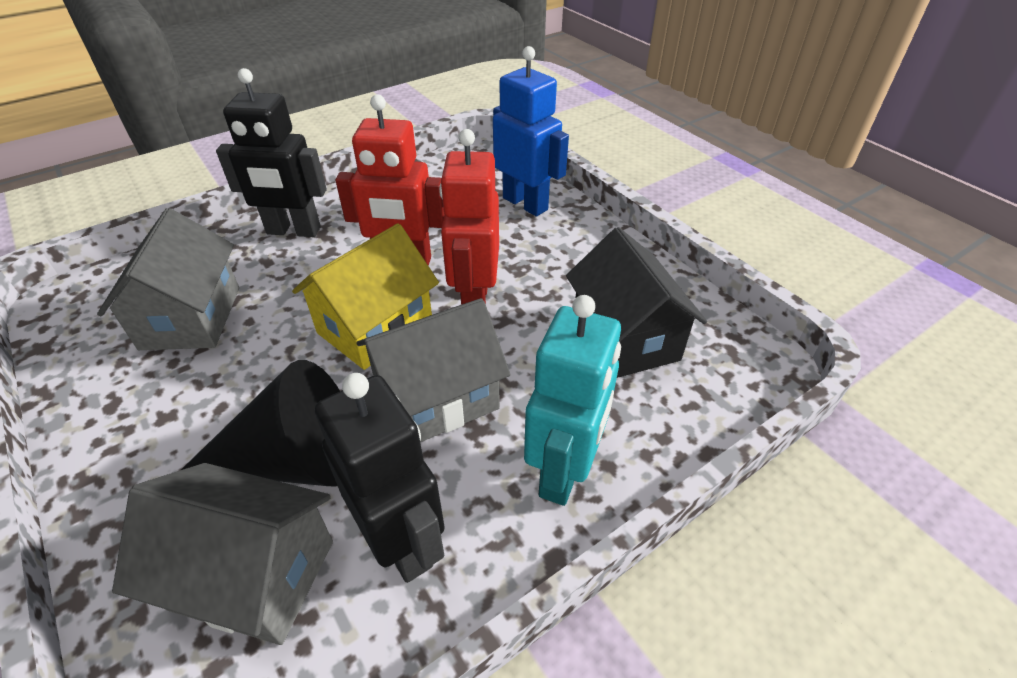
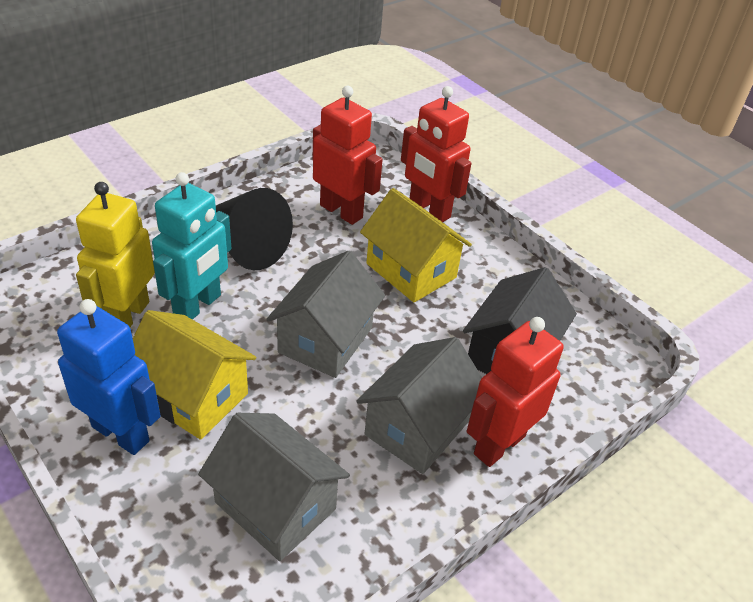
black robot: [216,68,326,237] [315,373,445,583] = 2 -> none = 0
red robot: [335,94,445,266] [439,129,499,305] = 2 -> [312,86,383,225] [401,86,471,222] [467,317,564,467] = 3
yellow house: [292,223,439,370] = 1 -> [133,310,256,440] [360,188,472,303] = 2
yellow robot: none = 0 -> [76,182,155,327] = 1

